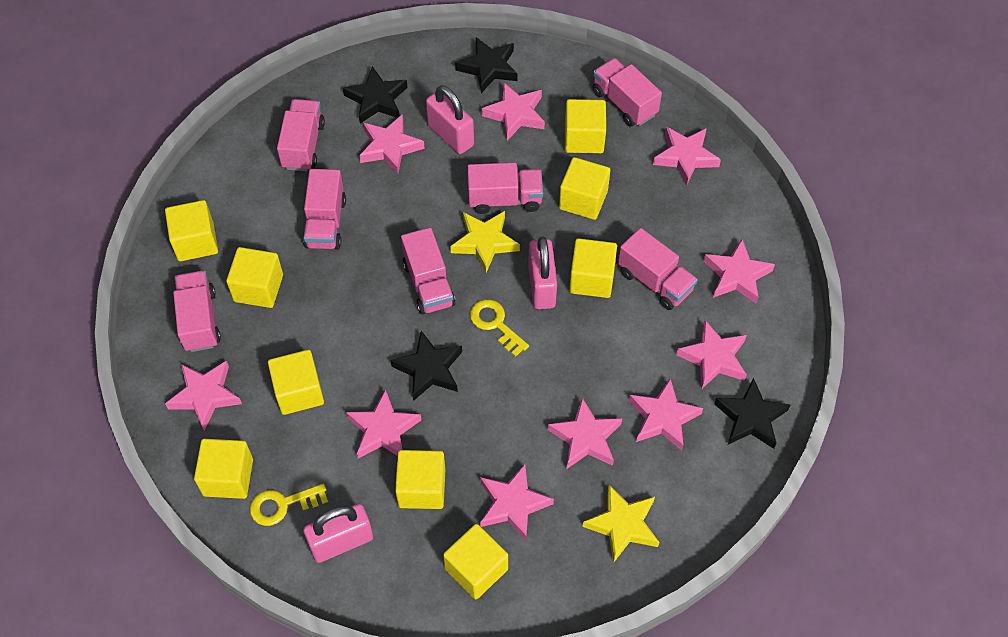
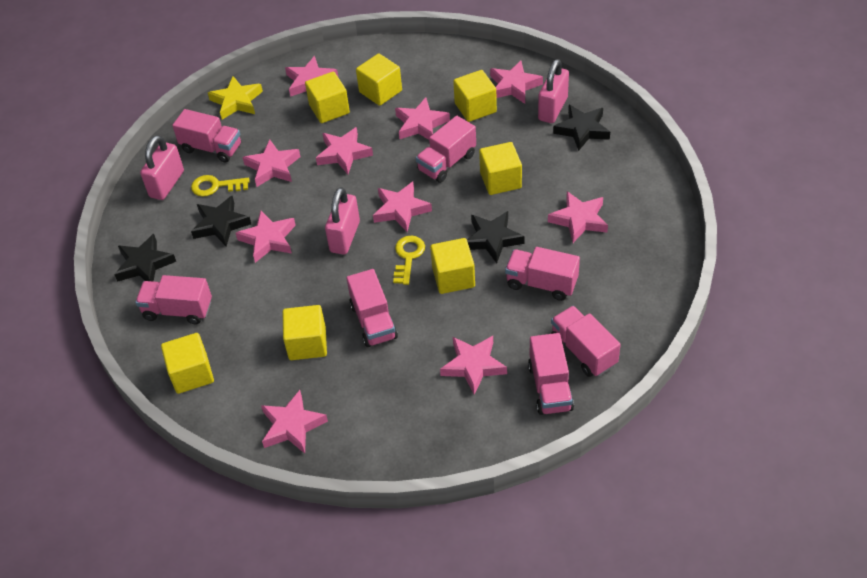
yellow cube: [165,200,218,261] [194,439,253,499] [226,247,283,308] [268,350,324,415] [395,450,445,509] [443,524,508,599] [559,157,610,220] [565,99,606,153] [569,238,617,298] = 9 -> [161,333,214,394] [283,305,327,360] [305,72,350,123] [356,53,402,106] [430,238,475,294] [453,70,497,122] [479,142,522,195] = 7
yellow star: [450,211,520,273] [583,485,659,563] = 2 -> [208,76,263,120] = 1

